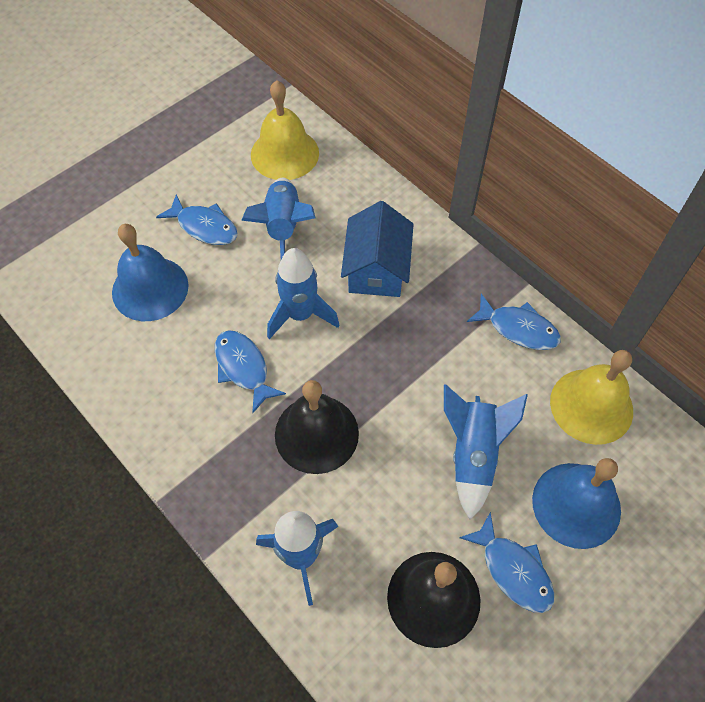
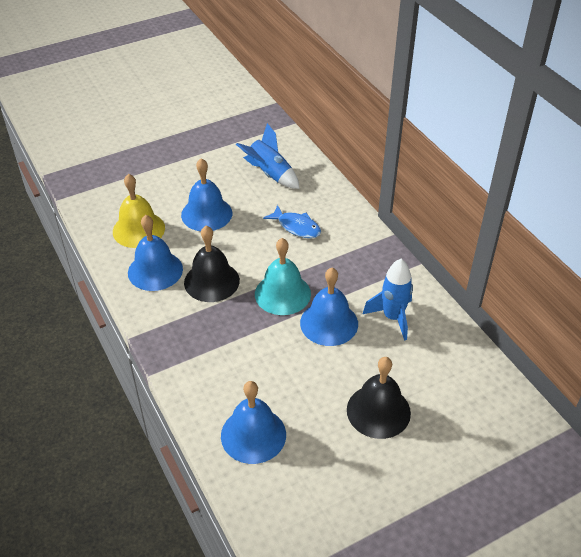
blue bell: [112,224,189,321] [532,458,621,549] = 2 -> [128,215,183,291] [181,158,232,231] [221,381,286,464] [300,268,358,346] = 4
blue fish: [156,194,238,245] [215,330,286,413] [459,512,555,613] [467,294,561,350] = 4 -> [263,205,321,238] = 1
blue house: [341,201,414,297] = 1 -> none = 0
blue rocket: [241,178,316,259] [256,511,338,606] [267,248,340,339] [444,385,528,520] = 4 -> [236,123,299,189] [363,259,413,341] = 2
turquoise bell: none = 0 -> [255,238,311,315] = 1
yellow bell: [251,80,319,180] [550,350,633,445] = 2 -> [113,174,165,248] = 1

